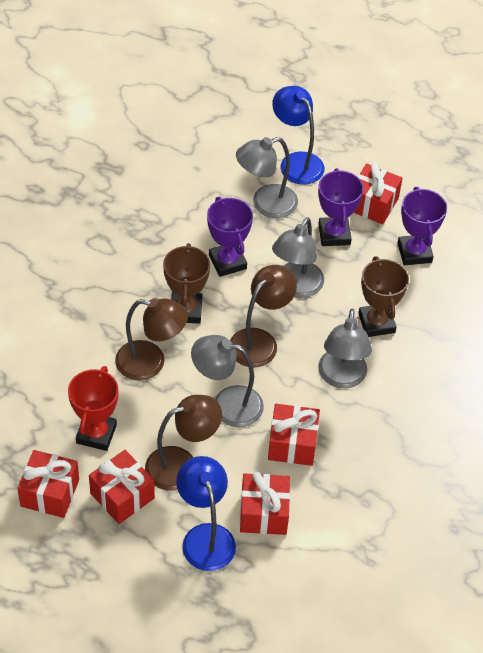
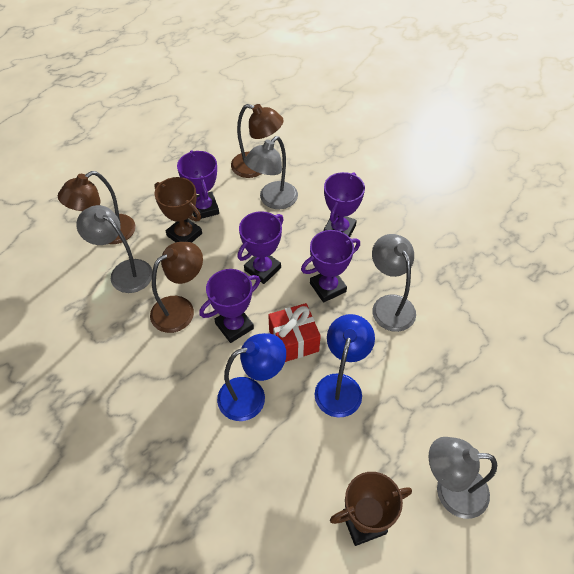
purple trophy: [207,197,253,277] [318,168,363,246] [397,187,447,265] = 3 -> [177,150,219,219] [199,269,260,343] [237,211,284,284] [301,230,360,303] [324,172,365,237] = 5
red gift: [17,450,79,518] [89,450,155,524] [240,472,290,535] [268,404,320,466] [354,163,402,224] = 5 -> [268,303,321,362] = 1
red trophy: [68,366,118,451] = 1 -> none = 0

